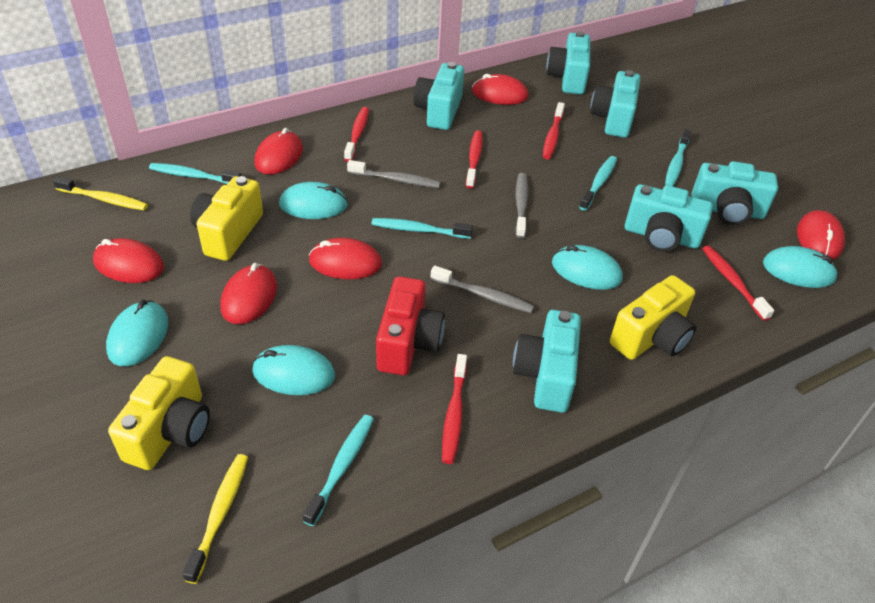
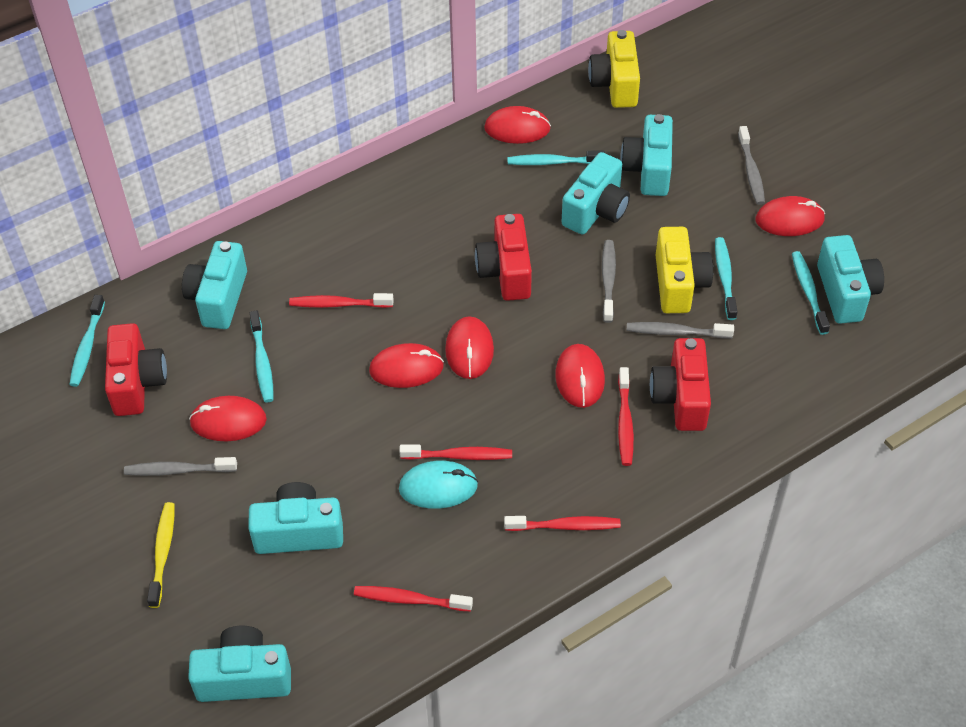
grey toothbrush: [347,160,440,188] [431,265,534,313] [515,173,529,239] = 3 -> [124,457,237,476] [602,240,616,323] [627,322,734,338] [738,126,765,205] = 4
red camera: [376,276,445,375] = 1 -> [105,323,167,416] [475,214,532,301] [650,338,711,431] = 3
turquoise mouse: [106,300,168,366] [252,345,335,395] [279,182,348,219] [552,245,623,290] [763,246,838,288] = 5 -> [399,461,478,509] = 1
yellow camera: [108,356,210,470] [190,176,263,261] [610,275,696,360] = 3 -> [588,30,640,108] [656,227,713,313] = 2
yellow toothbrush: [53,176,148,210] [182,454,248,584] = 2 -> [147,502,175,608] = 1

